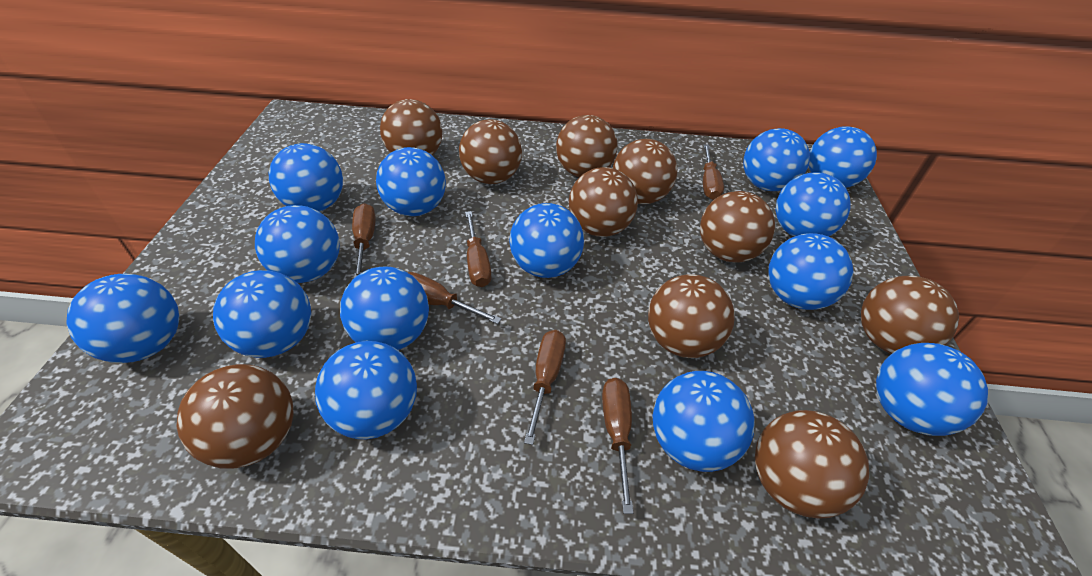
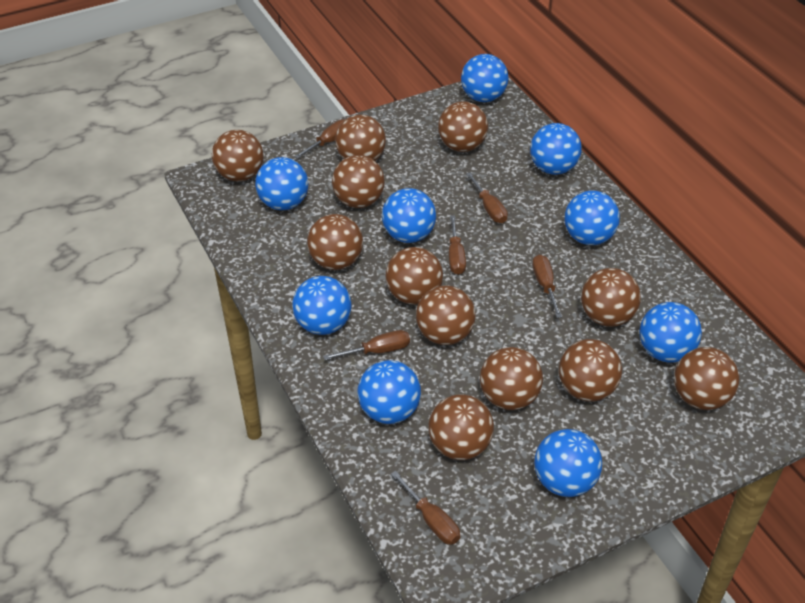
blue ball: [66,274,179,363] [213,270,311,358] [255,205,340,283] [269,143,343,212] [315,341,417,439] [340,266,429,350] [376,147,446,216] [509,203,584,278] [652,371,755,472] [743,128,810,191] [768,233,854,310] [776,173,851,237] [809,126,877,188] [876,343,988,436] = 14 -> [255,157,308,210] [292,276,352,335] [358,360,421,424] [382,188,436,243] [461,54,509,102] [530,123,582,175] [534,429,602,497] [564,190,620,245] [640,302,702,363] = 9
brown ball: [176,364,294,469] [380,99,442,155] [459,119,522,184] [556,115,618,177] [569,167,638,237] [613,139,677,204] [648,274,735,358] [700,191,775,263] [755,410,869,519] [861,276,959,354] = 10 -> [212,130,264,181] [307,214,363,270] [332,155,385,208] [335,115,386,161] [386,247,443,305] [416,285,476,345] [429,394,494,460] [438,101,488,152] [480,347,543,410] [559,339,622,402] [581,268,641,327] [674,347,739,410] = 12

